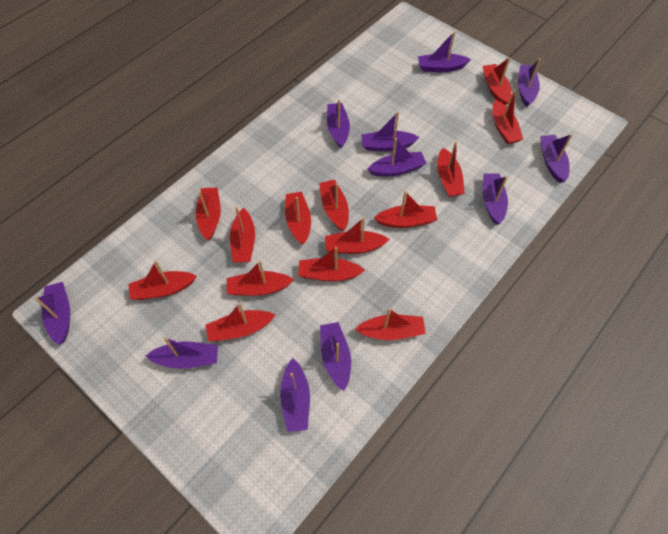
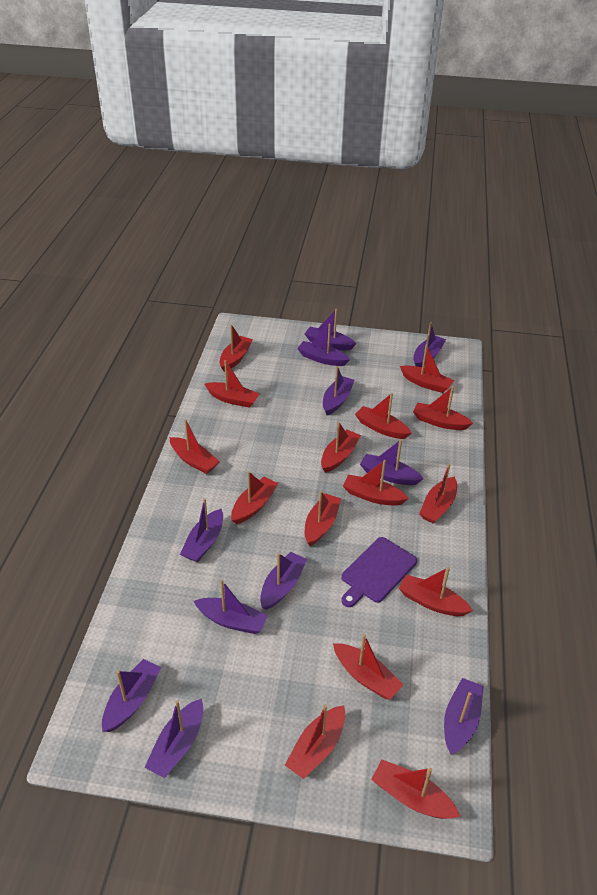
purple cutting board: none = 0 -> [341,537,417,607] = 1
red boat: [128,261,196,300] [196,187,221,240] [205,303,275,341] [227,261,294,296] [230,207,255,262] [285,192,311,245] [298,247,365,282] [319,179,349,231] [325,217,390,254] [355,308,426,340] [374,191,437,228] [437,141,465,197] [483,58,511,105] [493,90,523,144] = 14 -> [170,419,220,474] [205,360,259,408] [220,324,253,372] [231,471,278,524] [285,705,345,779] [305,491,341,546] [321,422,361,473] [333,634,404,700] [343,460,409,506] [355,393,411,439] [371,760,461,819] [399,567,473,616] [400,345,454,393] [413,386,473,430] [419,463,457,524] = 15

